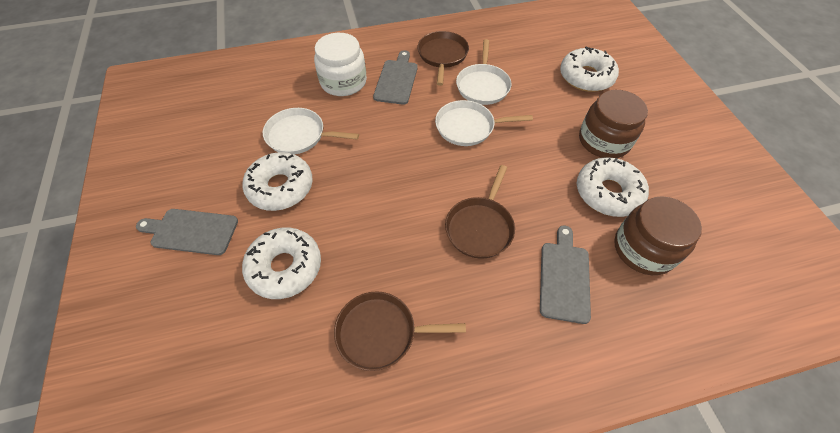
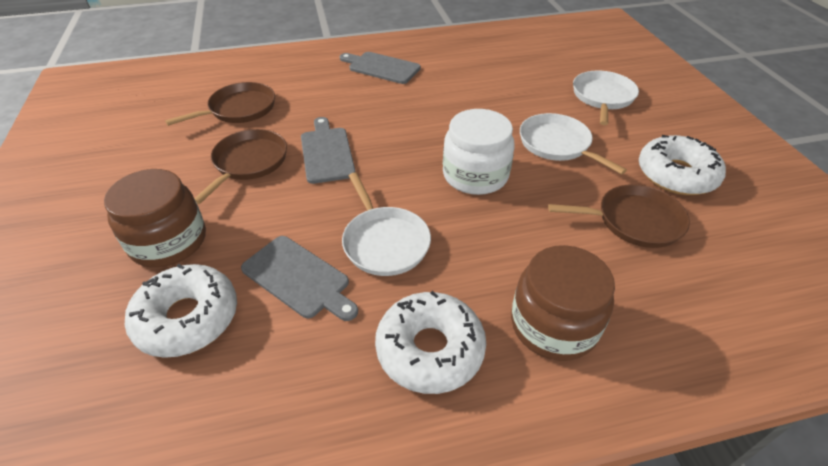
white donut: [242,152,313,211] [242,228,321,299] [560,47,619,92] [577,157,649,217] = 4 -> [125,264,237,358] [375,291,486,394] [639,135,726,195] = 3

